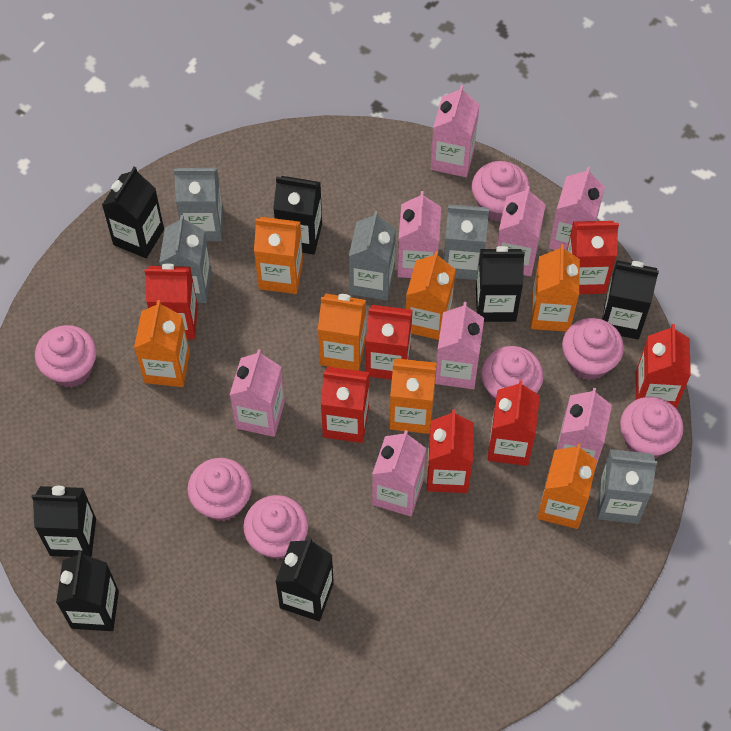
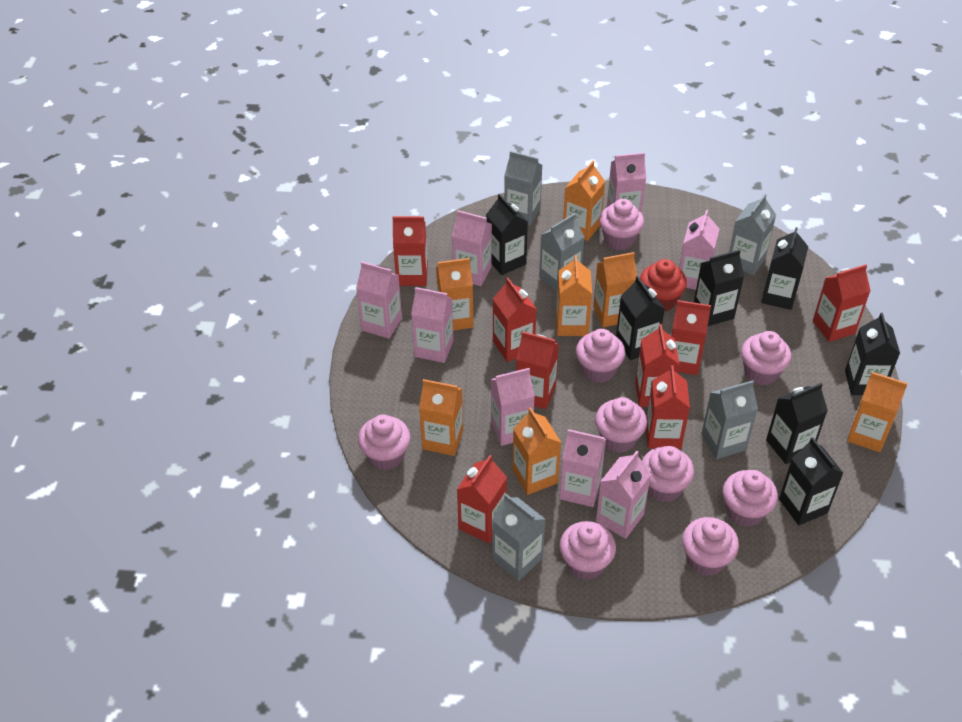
pink cupcake: [35,325,97,388] [187,458,252,522] [243,495,308,559] [472,161,530,222] [481,346,544,402] [562,318,624,380] [620,397,683,458] = 7 -> [358,415,410,471] [559,521,616,580] [576,329,625,383] [595,397,647,453] [599,199,644,250] [642,446,694,502] [682,517,739,576] [723,470,778,527] [741,331,791,385] = 9
red carton: [144,263,198,339] [321,367,369,443] [366,305,413,380] [427,409,474,493] [487,380,540,466] [567,221,619,294] [636,324,691,409] = 7 -> [392,216,428,286] [457,455,507,543] [493,278,537,362] [516,331,559,409] [635,324,679,407] [646,365,690,449] [671,300,711,375] [813,264,871,342] = 8
red cupcake: none = 0 -> [640,259,687,311] = 1

